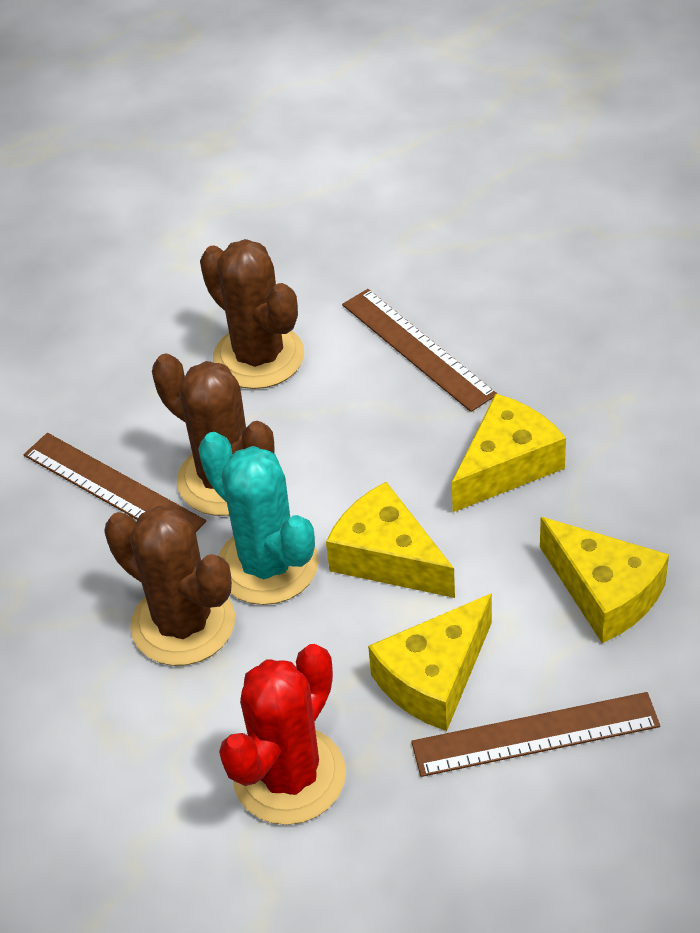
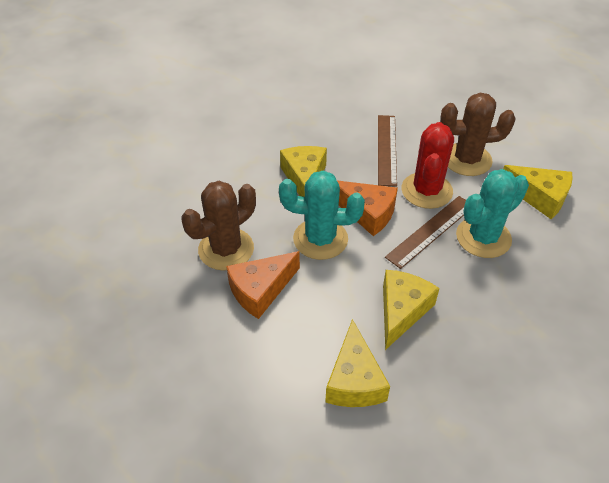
brown cactus: [104,506,235,666] [152,353,275,516] [200,239,304,389] = 3 -> [182,181,256,271] [440,93,516,176] = 2
brown ruler: [24,433,206,532] [342,289,497,412] [411,692,660,777] = 3 -> [378,115,397,187] [385,196,466,269] = 2
orange cheese: none = 0 -> [226,251,300,319] [336,180,398,236] = 2
turquoise cactus: [198,432,319,605] = 1 -> [279,170,365,260] [456,169,529,258] = 2

